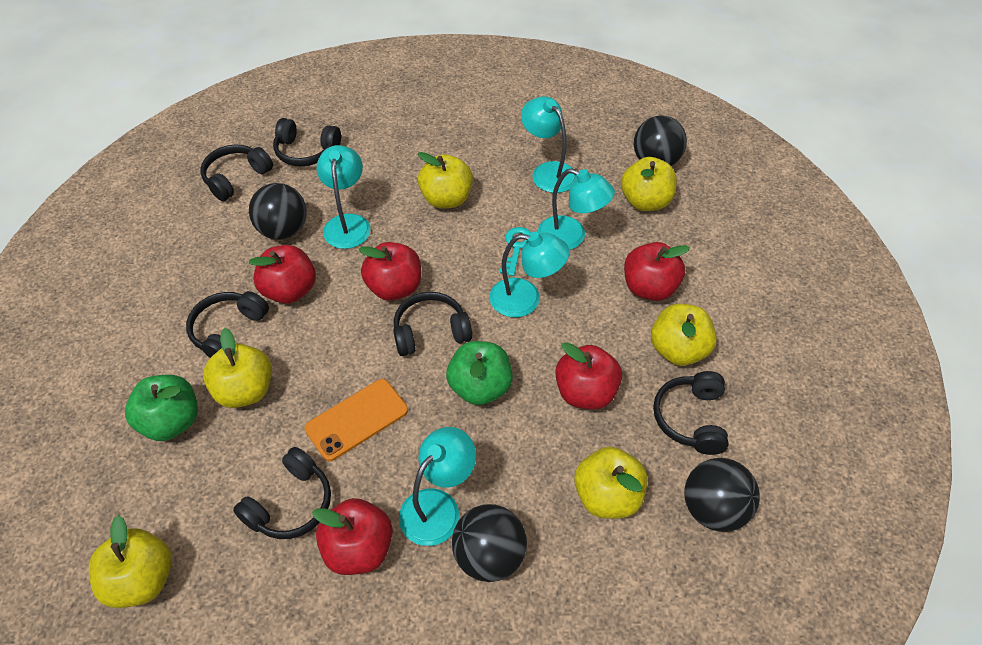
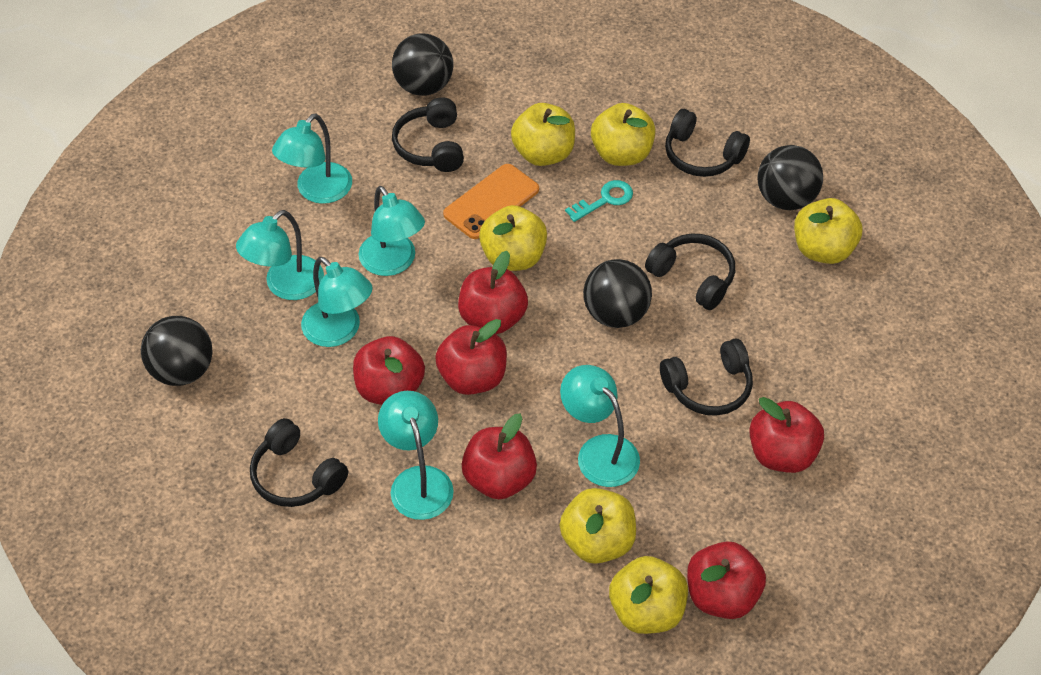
black headphones: [186,291,269,358] [201,145,273,201] [233,447,331,539] [273,118,341,166] [393,292,472,356] [653,371,729,455] = 6 -> [250,418,348,507] [392,97,464,172] [645,234,735,310] [660,339,753,416] [665,109,750,177] = 5
green apple: [125,375,198,441] [446,341,513,405] = 2 -> none = 0
red apple: [249,245,316,304] [312,498,393,575] [358,242,421,301] [555,342,622,409] [624,242,690,301] = 5 -> [353,336,425,405] [435,319,507,395] [458,251,528,334] [461,414,537,499] [687,541,766,619] [749,397,824,473] = 6
turquoise lamp: [316,145,371,249] [399,427,476,546] [489,232,569,317] [521,96,577,193] [538,168,615,250] = 5 -> [236,210,324,300] [272,114,352,204] [301,257,373,347] [359,186,425,276] [378,391,454,520] [560,365,640,487] = 6

